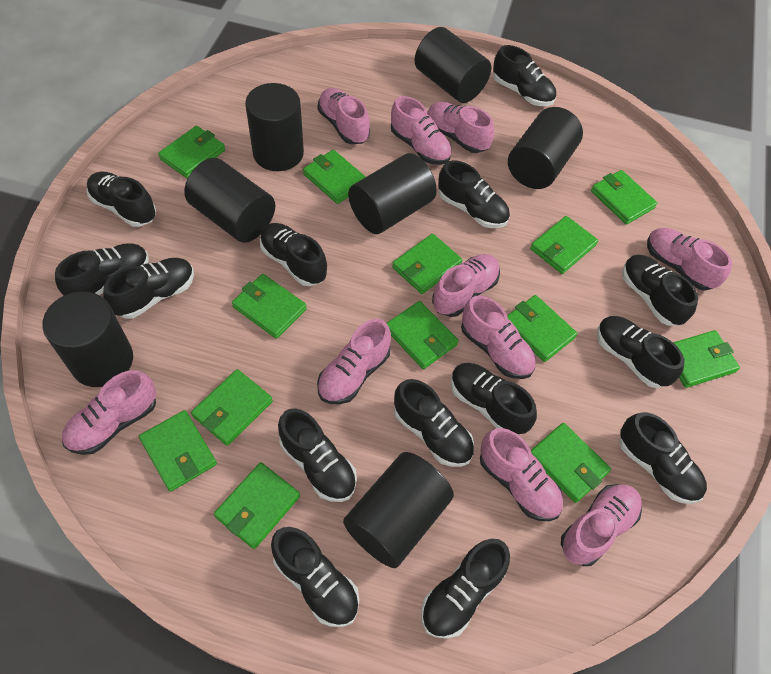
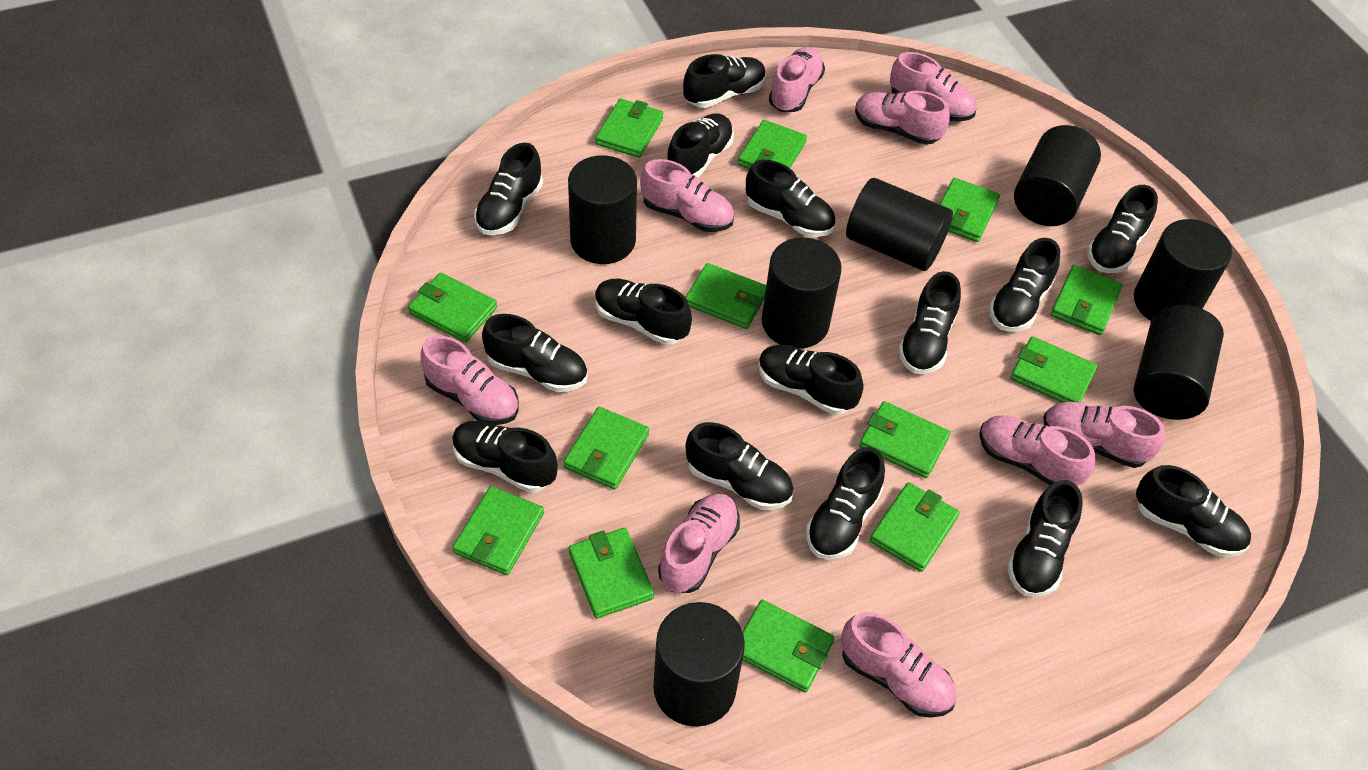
black shoe: [55,243,149,296] [87,172,156,227] [103,258,194,319] [260,223,327,286] [271,527,359,627] [278,408,357,502] [394,379,474,467] [421,539,510,639] [438,160,510,228] [451,363,537,435] [493,45,556,106] [597,316,684,388] [619,412,707,504] [622,255,698,325] = 14 -> [452,421,558,493] [474,143,543,235] [482,314,588,392] [595,279,692,345] [667,113,734,178] [683,54,766,108] [686,422,794,510] [746,160,836,237] [758,345,864,415] [806,447,885,560] [898,271,961,374] [989,238,1060,332] [1007,480,1083,597] [1087,185,1158,273] [1136,465,1251,557] = 15
pink shoe: [62,370,156,455] [317,88,370,144] [317,319,391,404] [391,96,452,165] [427,102,494,153] [432,254,500,317] [461,296,536,379] [480,428,563,521] [561,484,642,566] [647,228,732,291] = 10 -> [421,336,519,425] [640,159,734,232] [658,493,740,593] [769,47,825,112] [841,612,956,718] [855,91,950,145] [890,52,977,122] [979,416,1095,486] [1043,402,1165,468] = 9

